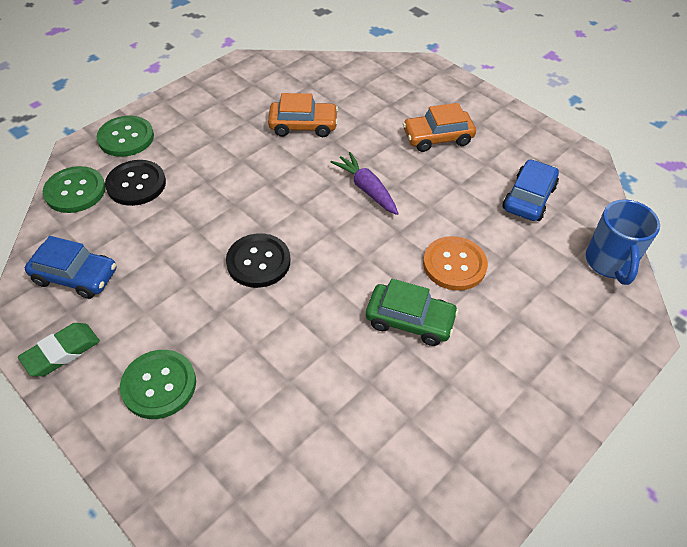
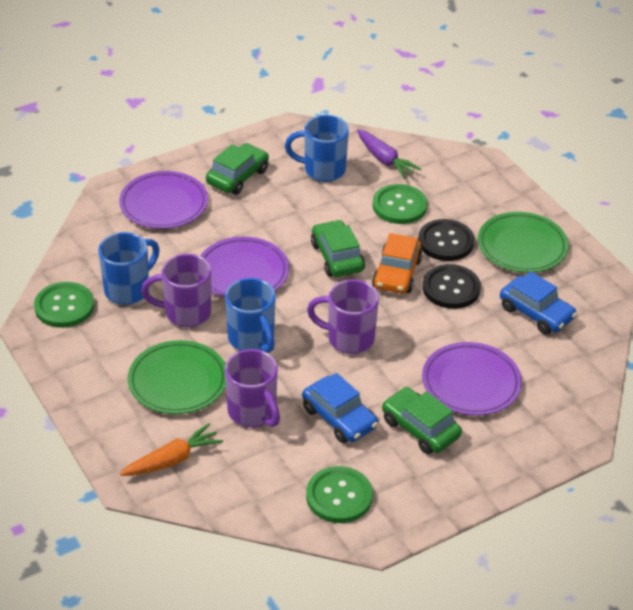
blue mug: [585,199,660,285] = 1 -> [98,232,160,305] [225,278,276,353] [285,115,349,182] = 3
green car: [366,279,459,346] = 1 -> [206,143,269,195] [311,220,365,277] [382,387,462,454] = 3
green eraser: [18,323,100,376] = 1 -> none = 0
green plate: none = 0 -> [128,340,226,414] [478,212,569,273] = 2
orange button: [423,236,488,291] = 1 -> none = 0
orange car: [268,93,338,137] [403,103,476,152] = 2 -> [372,233,423,294] = 1
orange carrot: none = 0 -> [120,423,223,476] = 1
purple mug: none = 0 -> [141,254,211,327] [225,349,280,427] [307,280,379,354] = 3
purple plate: none = 0 -> [119,171,208,229] [200,237,289,298] [422,342,522,416] = 3

